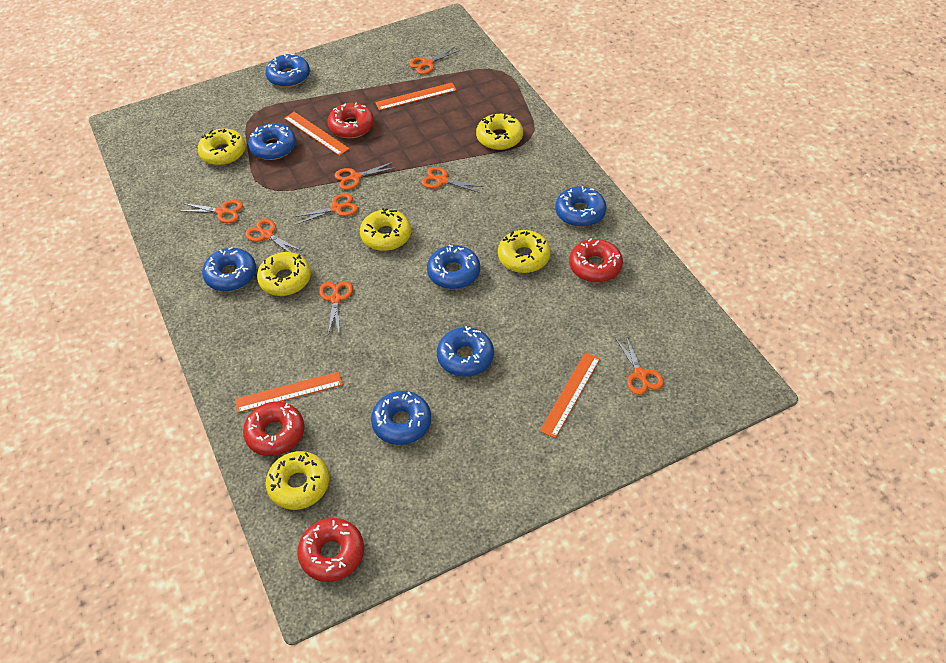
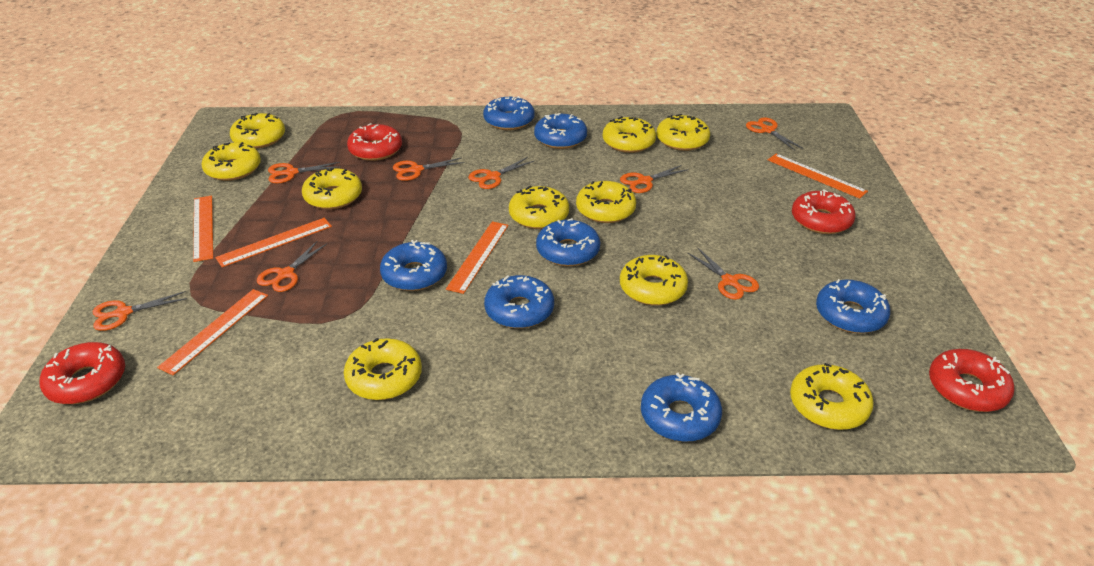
orange ruler: [235,371,343,413] [284,112,350,156] [375,83,457,111] [540,352,600,438] = 4 -> [157,289,268,375] [193,196,213,262] [215,218,332,267] [446,221,508,294] [768,154,868,199] = 5
yellow donut: [198,128,246,165] [257,252,311,296] [266,451,329,510] [360,208,411,251] [476,113,523,150] [498,230,551,273] = 6 -> [201,142,261,181] [230,113,285,149] [302,168,362,209] [344,338,422,400] [509,186,569,229] [576,181,636,223] [603,116,656,153] [620,255,688,306] [656,114,710,151] [790,363,874,430] = 10

